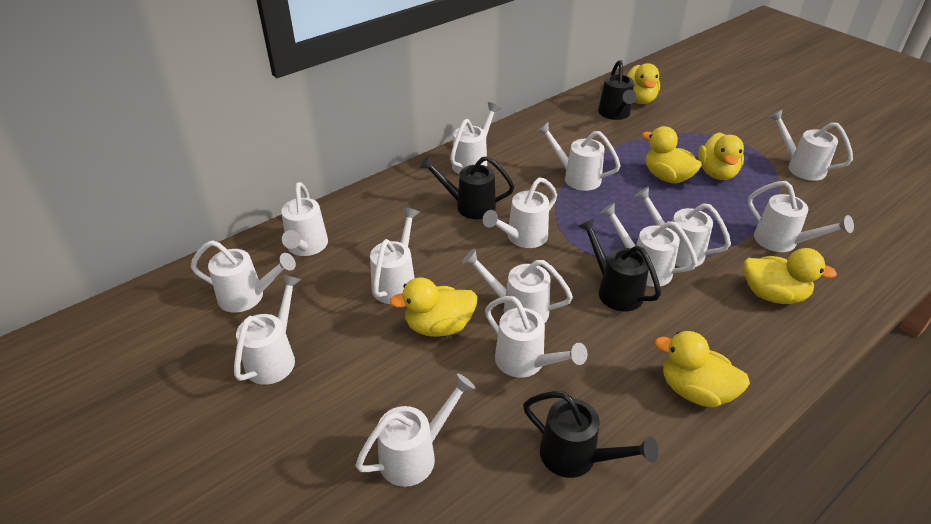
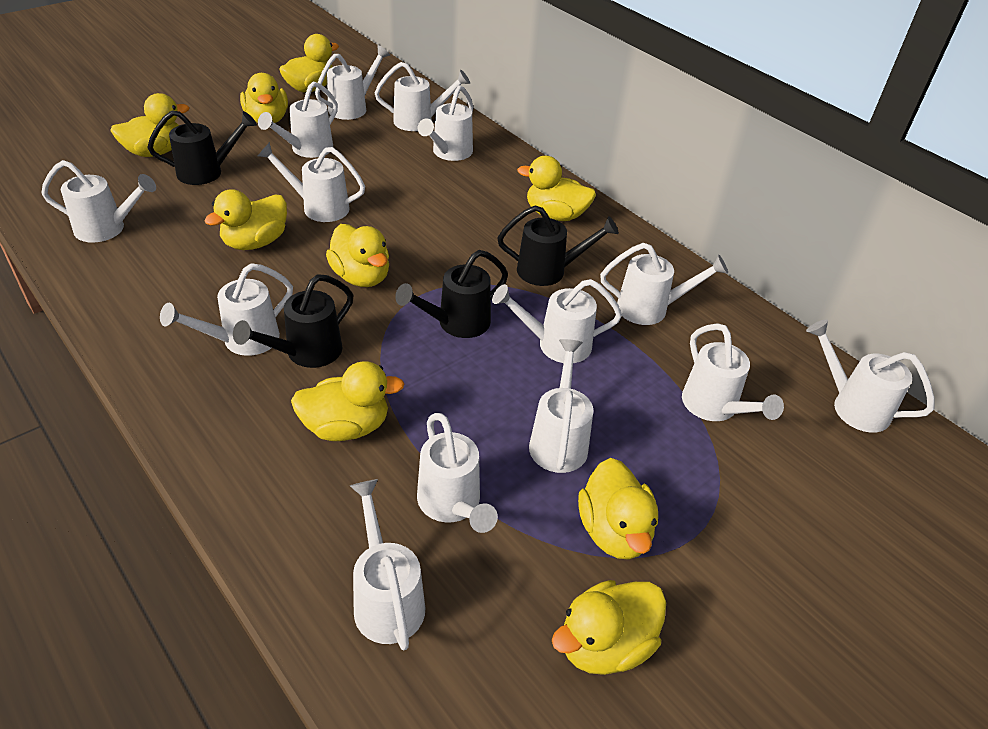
yellow duck: [389,277,477,337] [627,63,660,104] [642,126,702,183] [655,331,750,407] [698,132,744,180] [744,248,837,304] = 6 -> [110,93,190,157] [204,189,287,250] [240,73,288,123] [279,34,339,92] [291,361,405,441] [326,224,389,287] [517,156,596,221] [552,580,666,675] [578,458,658,560] = 9

